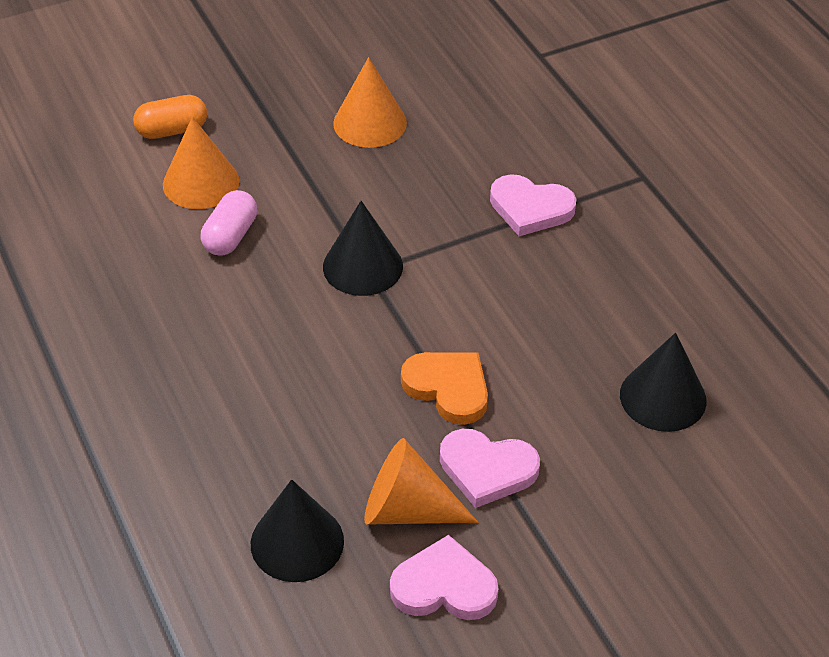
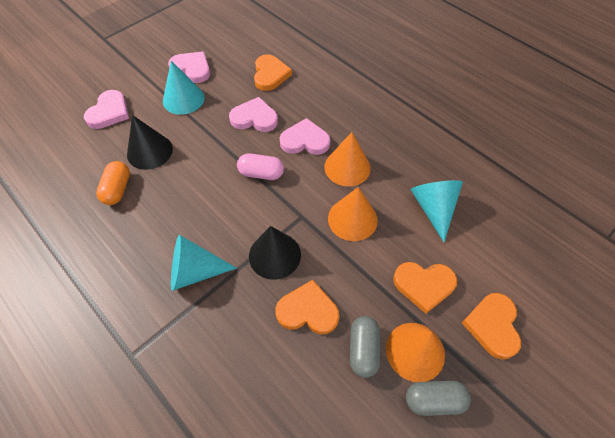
black cone: [251,479,344,582] [323,201,403,296] [620,333,707,432] = 3 -> [127,115,173,170] [249,226,301,280] = 2
grey capsule: none = 0 -> [350,316,380,378] [406,381,471,416] = 2
orange heart: [401,352,488,425] = 1 -> [254,54,292,91] [275,280,339,334] [393,262,457,314] [462,293,521,359] = 4
pink heart: [390,535,499,620] [440,429,540,508] [490,174,576,236] = 3 -> [84,90,129,129] [168,51,210,83] [229,97,278,132] [280,118,330,155] = 4
turquoise cone: none = 0 -> [163,61,205,115] [171,235,237,291] [411,180,463,242] = 3

